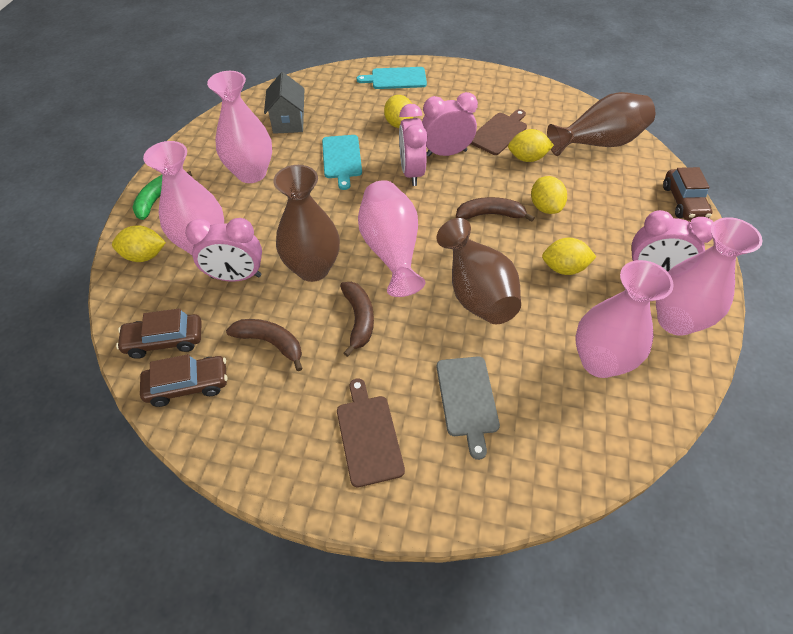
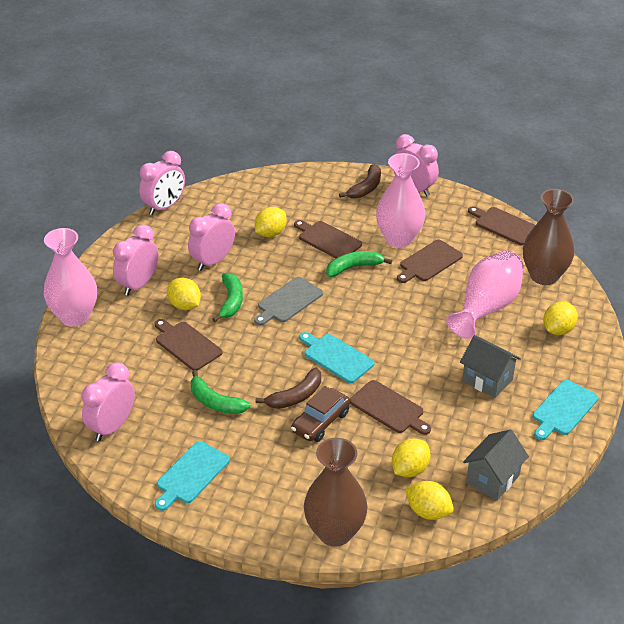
brown banana: [226,319,303,371] [340,282,374,357] [456,197,535,222] = 3 -> [256,367,321,409] [339,164,381,199] = 2
brown car: [116,308,202,359] [140,354,227,407] [663,167,712,220] = 3 -> [291,386,350,442] = 1
brown cutting board: [337,378,405,487] [471,109,527,155] = 2 -> [155,319,223,371] [294,220,362,258] [350,380,431,435] [397,240,463,283] [468,206,535,245] = 5
brown vase: [273,165,340,282] [437,218,521,324] [547,92,655,156] = 3 -> [304,438,368,547] [523,189,574,285] = 2
green banana: [132,171,192,220] = 1 -> [191,370,250,414] [212,273,243,322] [326,251,392,277] = 3
grey house: [264,72,304,134] = 1 -> [460,335,521,398] [463,430,529,501] = 2
pink clock: [185,218,262,282] [399,104,427,186] [422,92,478,157] [632,210,714,272] = 4 -> [82,362,135,441] [113,225,158,296] [139,151,185,215] [188,203,235,271] [394,134,439,196] = 5
pink vase: [143,141,224,255] [207,71,272,183] [358,180,425,297] [575,260,674,378] [656,217,762,336] = 5 -> [44,228,97,327] [376,153,425,247] [446,250,524,339] = 3
turquoise cutting board: [322,135,362,190] [356,67,427,89] = 2 -> [155,441,230,511] [299,332,374,383] [532,380,598,440] = 3

